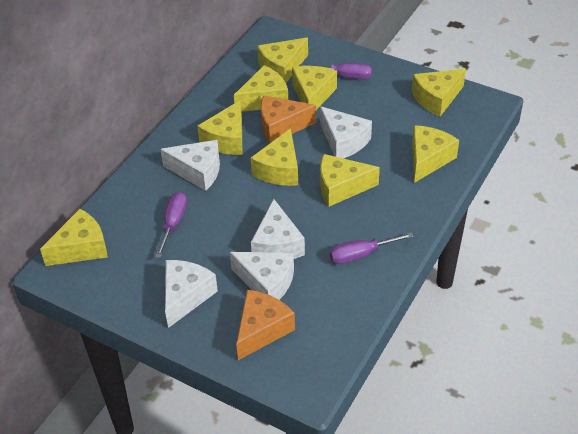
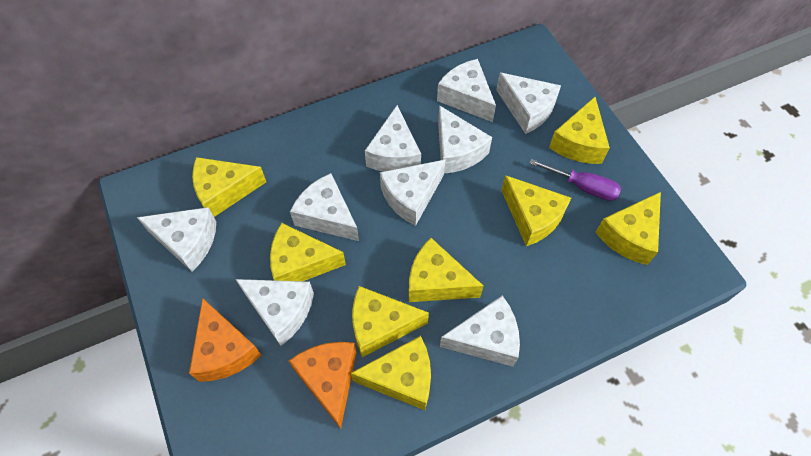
purple screwdriver: [155,192,187,258] [299,63,372,79] [330,232,414,264] = 3 -> [529,159,621,201] = 1
white cheese: [160,140,220,191] [165,260,218,328] [230,252,294,300] [251,199,305,259] [320,106,372,158] = 5 -> [137,207,216,272] [236,279,314,346] [290,173,359,241] [365,105,421,172] [380,159,446,226] [437,59,496,122] [438,105,492,173] [440,295,520,367] [496,73,561,134] = 9
yellow cheese: [40,209,108,266] [197,100,242,155] [234,65,288,112] [251,128,298,186] [257,38,308,83] [292,66,337,110] [320,154,380,206] [412,69,466,117] [412,125,459,183] = 9 -> [192,157,266,217] [270,223,346,281] [351,336,431,410] [352,286,429,357] [409,238,484,302] [501,175,571,246] [549,97,610,164] [595,192,661,265] = 8

